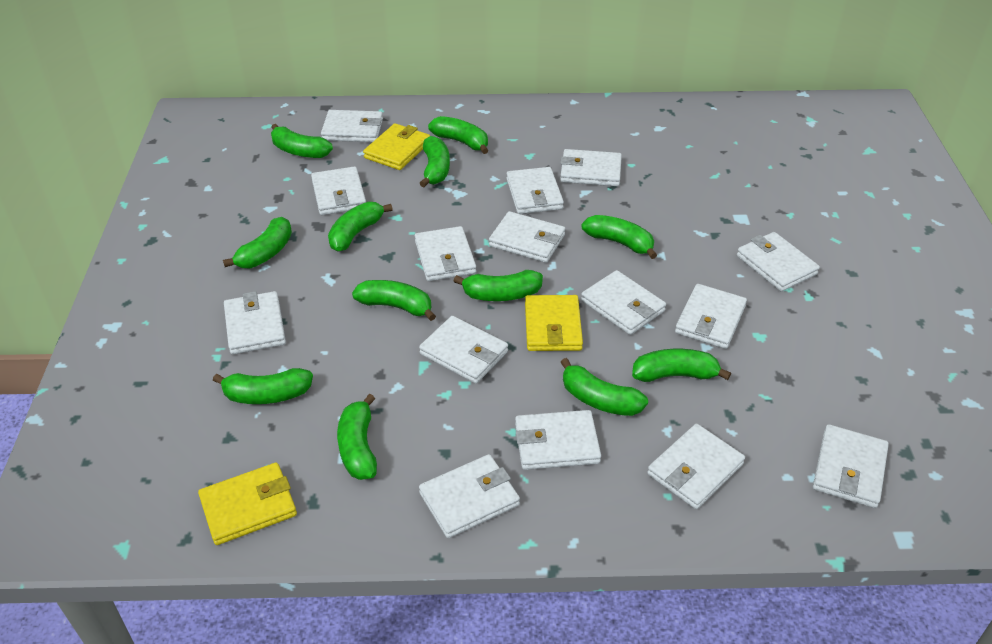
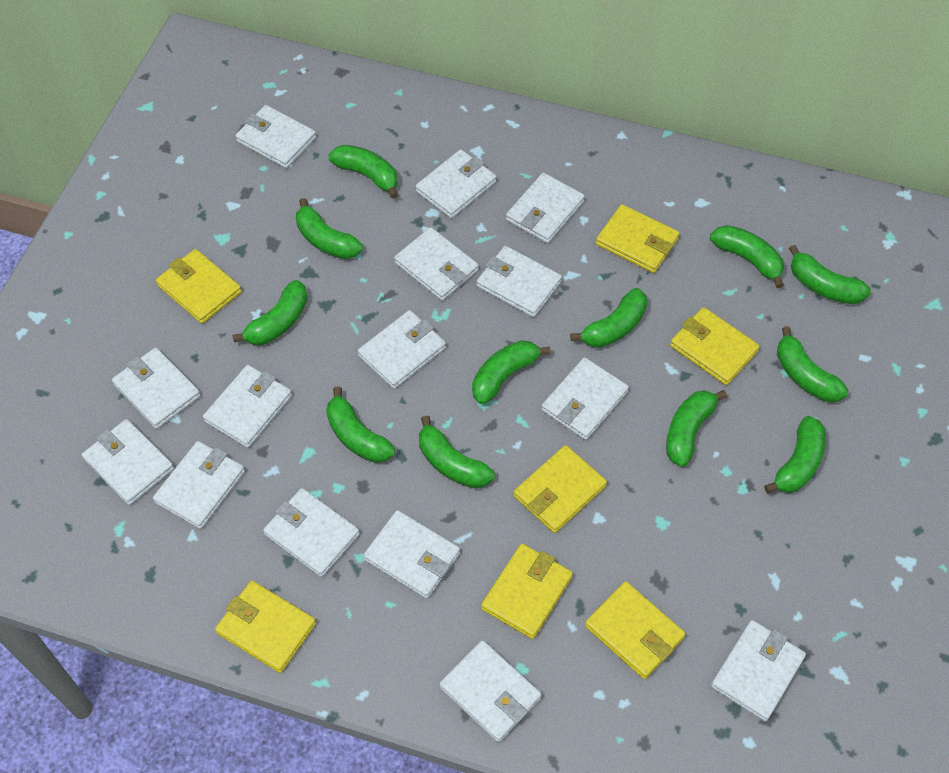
yellow wallet: [198,463,297,545] [363,123,430,170] [525,295,583,351] = 3 -> [156,249,242,324] [215,581,316,673] [481,544,573,639] [514,445,607,533] [585,581,685,679] [596,204,680,273] [670,307,760,385] = 7

